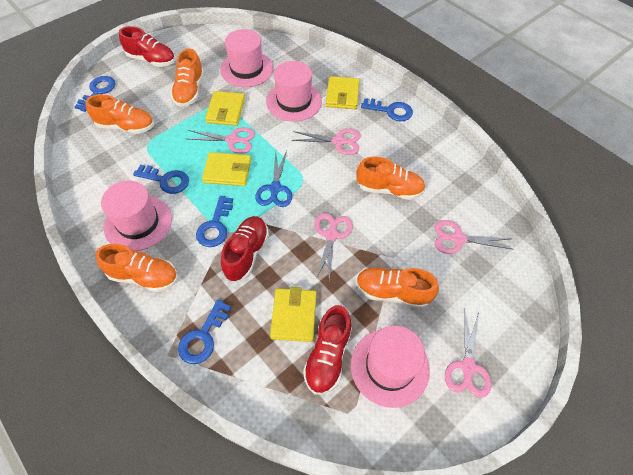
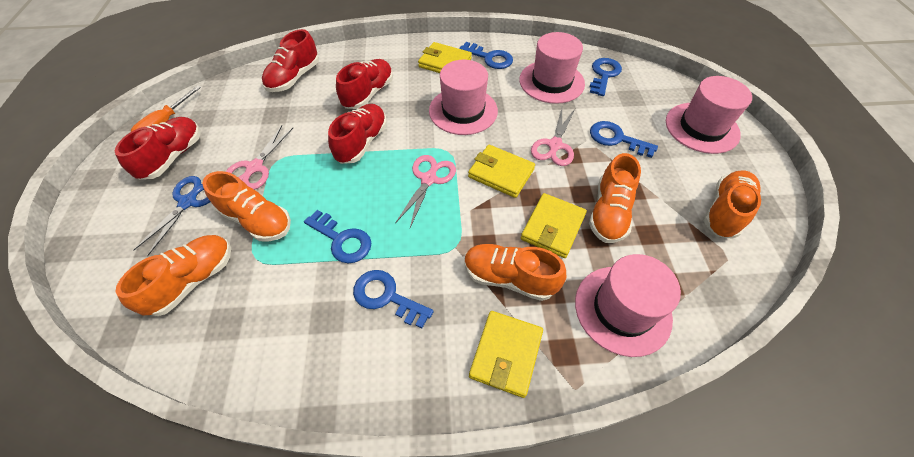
orange screwdriver: none = 0 -> [131,85,201,132] = 1
pink scissors: [188,127,255,154] [292,129,361,155] [315,213,353,281] [435,220,514,254] [445,309,491,398] = 5 -> [226,125,293,190] [395,155,456,228] [531,109,575,166] = 3
red shoe: [119,26,175,67] [221,216,269,281] [303,305,352,394] = 3 -> [115,117,201,180] [262,29,319,92] [328,104,387,164] [336,59,393,109] = 4

